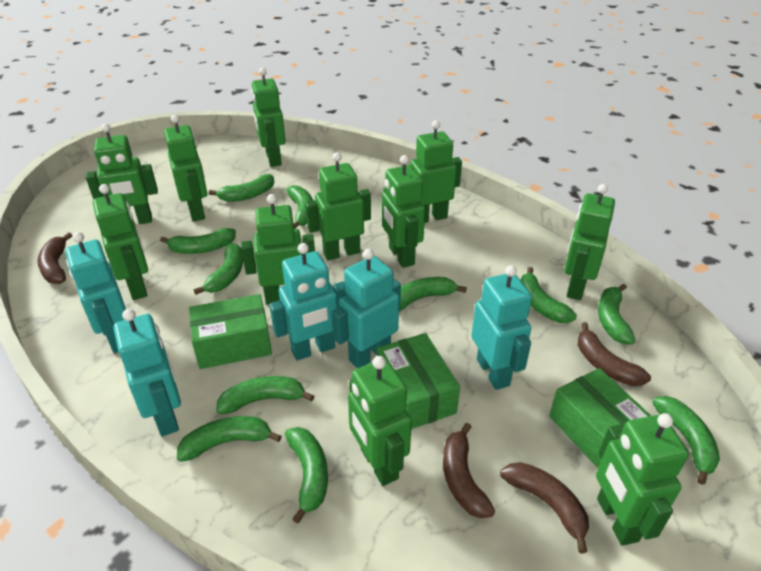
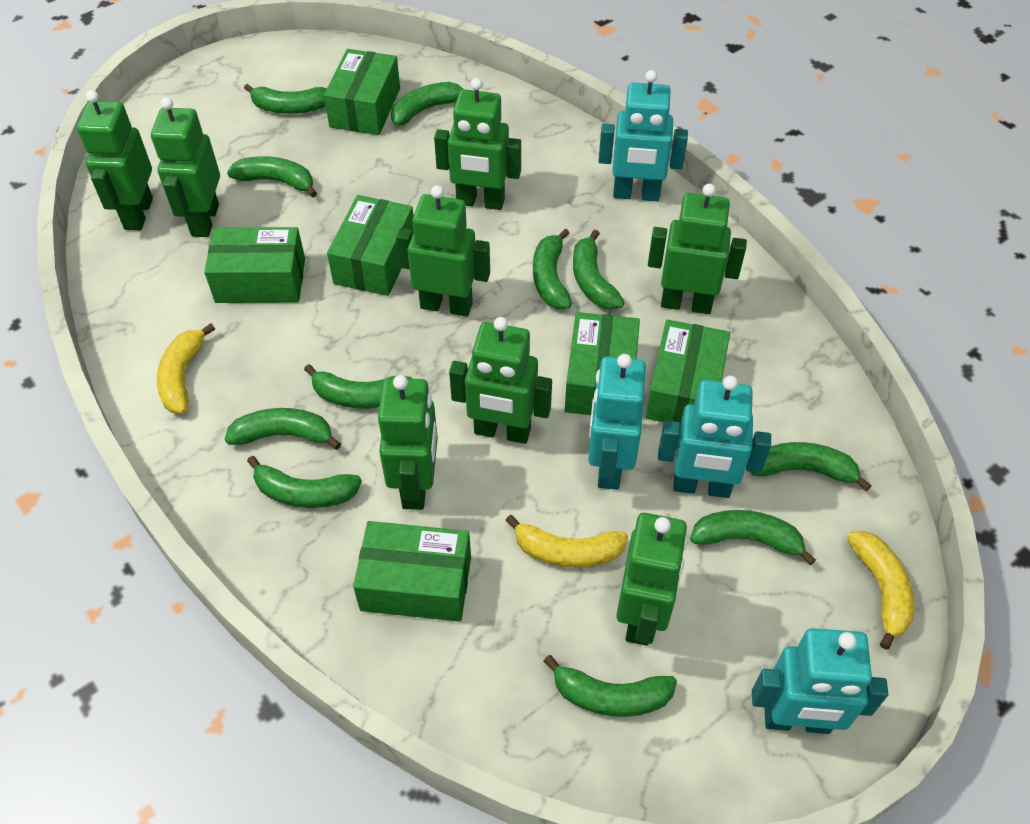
brown banana: [37,232,72,284] [443,423,495,518] [500,462,589,553] [578,322,651,386] = 4 -> none = 0
green box: [189,294,272,369] [377,333,460,429] [549,368,651,468] = 3 -> [204,227,305,303] [324,49,400,135] [327,195,414,296] [353,521,471,622] [565,312,640,415] [646,320,730,425] = 6
green robot: [86,124,158,224] [93,184,148,300] [164,115,207,222] [241,194,315,305] [251,68,286,167] [305,152,371,260] [348,356,412,486] [382,155,425,268] [410,120,462,223] [564,184,615,300] [596,413,689,546] = 11 -> [77,90,153,230] [151,97,220,237] [378,375,438,510] [396,185,490,317] [434,78,521,210] [449,317,552,444] [616,513,688,646] [648,184,747,314] = 8
turquoise robot: [65,232,126,353] [113,309,181,436] [269,243,346,361] [331,249,401,368] [471,265,532,390] = 5 -> [588,354,646,490] [598,70,688,201] [658,376,771,498] [752,628,888,734] = 4
yellow banana: none = 0 -> [157,323,215,414] [505,515,628,568] [847,531,915,650] = 3

